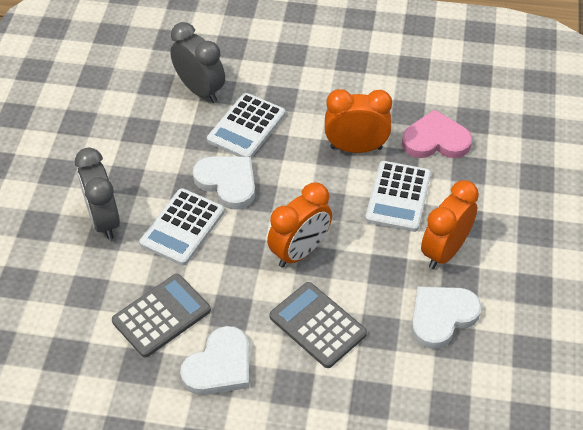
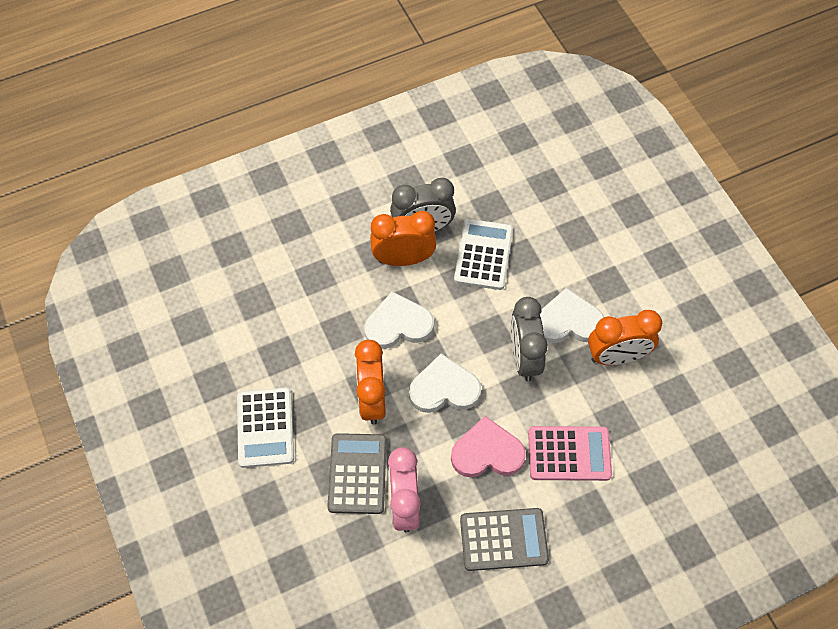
pink calculator: none = 0 -> [528,426,612,481] = 1
pink clock: none = 0 -> [388,447,421,533] = 1
white calculator: [139,188,225,266] [207,93,285,158] [365,161,431,232] = 3 -> [237,388,294,468] [454,219,513,290] = 2

